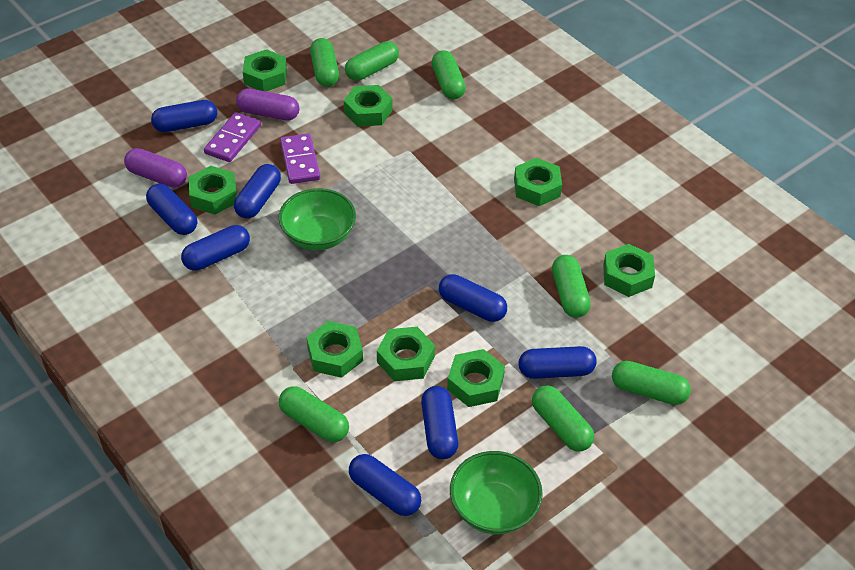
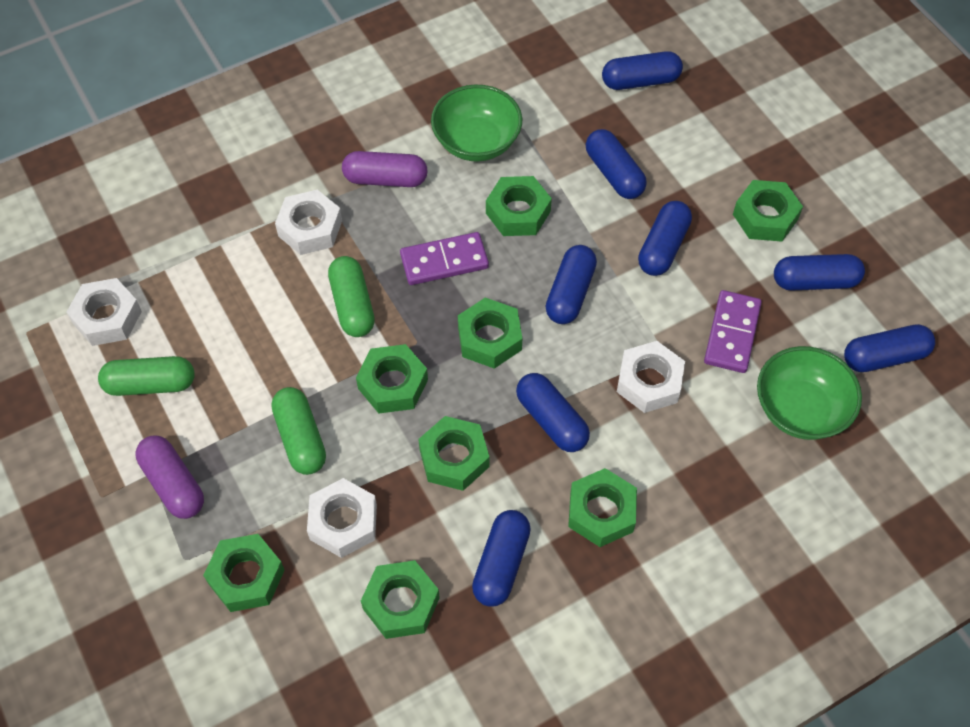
green capsule: [279,386,349,442] [310,38,339,87] [345,41,399,81] [432,50,466,99] [532,385,594,451] [552,255,591,318] [612,361,691,405] = 7 -> [98,356,195,396] [271,387,326,475] [328,256,375,337] = 3
white nut: none = 0 -> [66,278,142,346] [275,190,342,255] [307,478,377,558] [617,341,685,413] = 4

